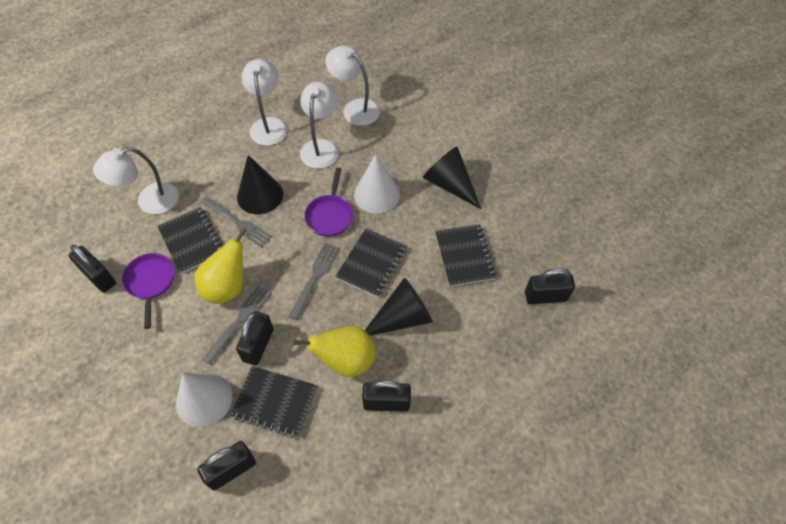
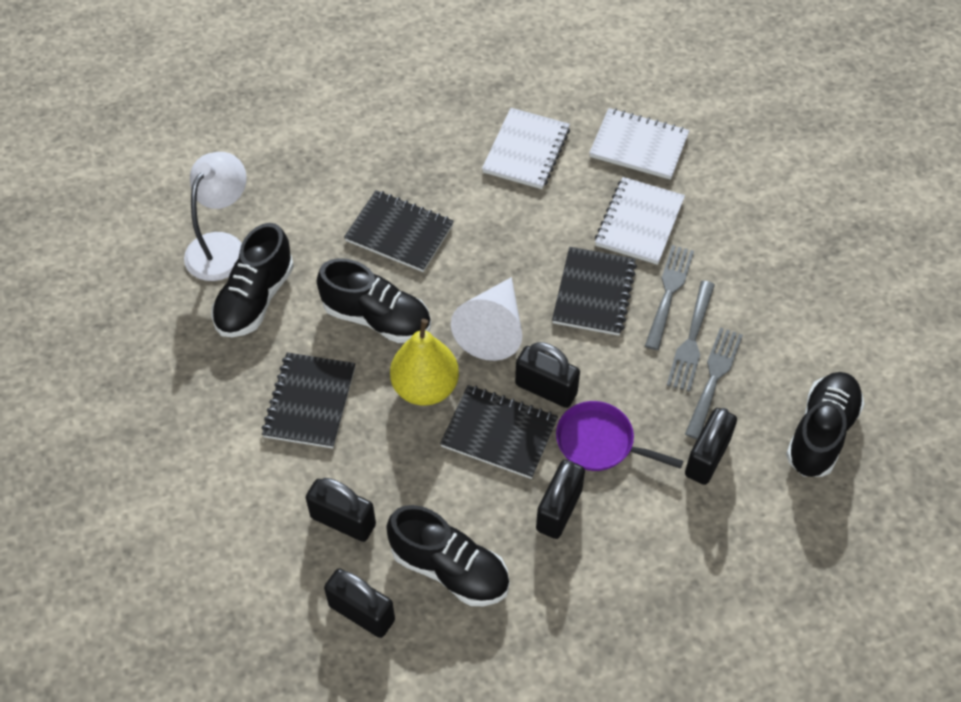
black cone: [237,155,283,214] [364,277,433,336] [422,146,481,209] = 3 -> none = 0
black shoe: none = 0 -> [211,223,294,337] [317,258,431,343] [386,505,509,606] [786,372,865,477] = 4
purple pan: [122,253,174,329] [304,168,353,237] = 2 -> [556,401,683,471] = 1
white cone: [176,373,232,427] [354,154,400,214] = 2 -> [451,277,522,361] = 1
white lamp: [93,147,179,214] [241,59,287,146] [300,82,339,169] [325,45,380,126] = 4 -> [184,152,247,281] = 1
white notebook: none = 0 -> [482,108,570,189] [589,108,690,180] [595,177,685,265] = 3
yellow pear: [194,227,247,304] [293,326,376,377] = 2 -> [390,319,459,406] = 1

